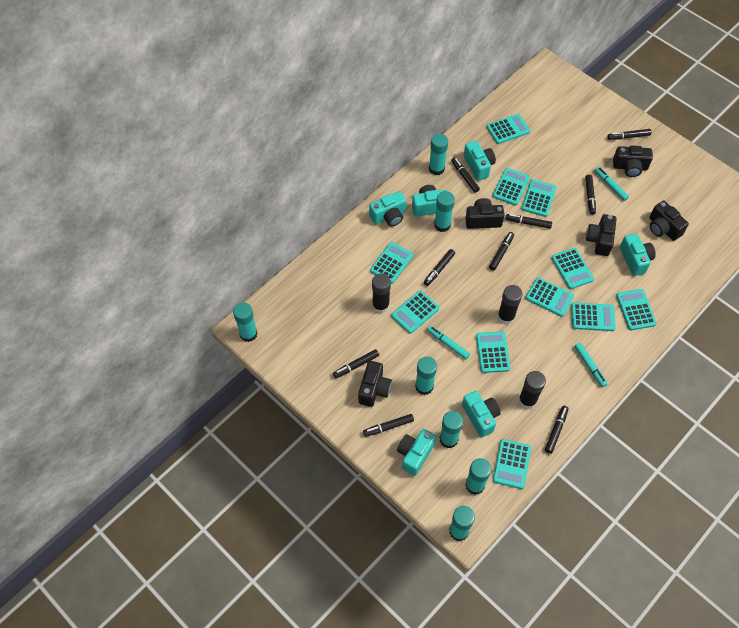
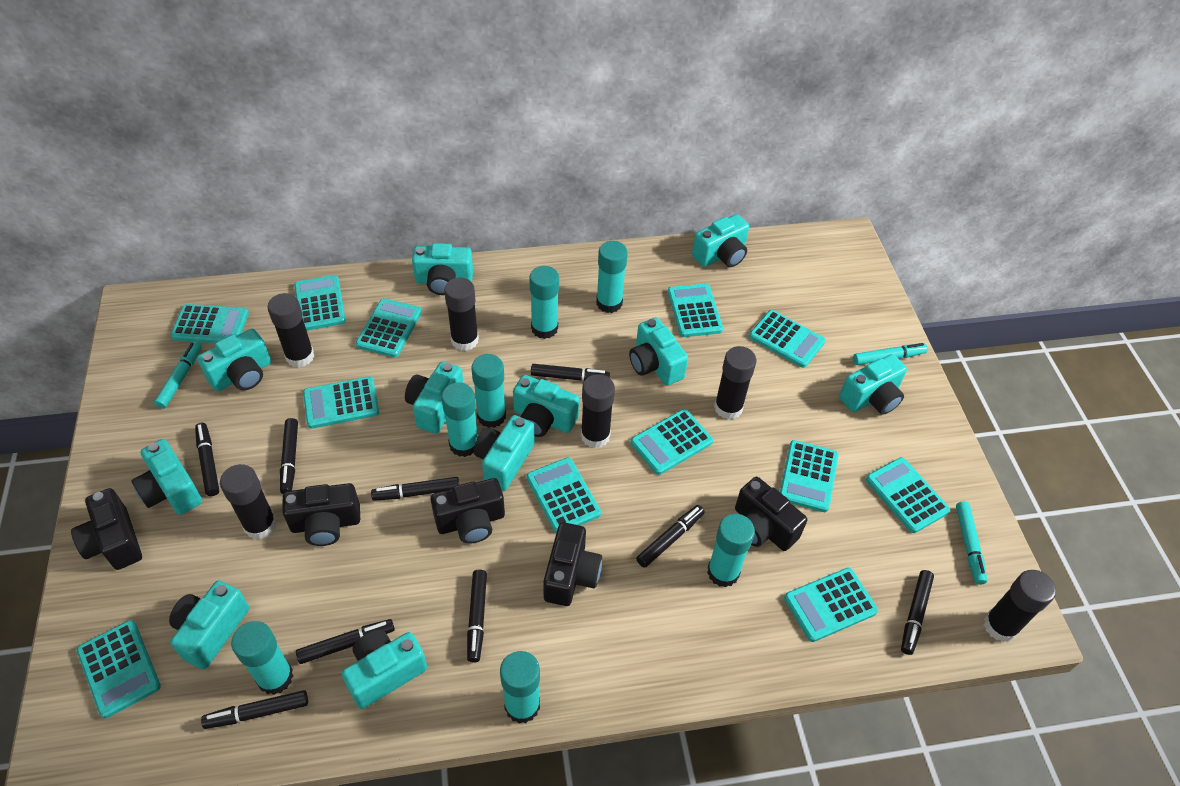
black glue stick: [372,273,391,313] [497,285,523,325] [518,371,546,409] = 3 -> [220,464,277,539] [267,293,314,368] [444,277,479,351] [581,374,615,448] [714,346,756,420] [984,570,1056,642] = 6
turquoise calculator: [370,242,414,284] [391,290,439,334] [476,331,511,373] [486,114,530,144] [493,168,530,206] [493,439,531,489] [521,179,557,217] [525,277,574,317] [552,248,594,289] [571,302,616,331] [616,289,657,330] = 11 -> [77,620,161,718] [170,304,249,343] [294,275,346,330] [303,376,379,429] [356,298,422,358] [526,457,601,533] [631,409,713,475] [668,283,723,337] [749,310,826,368] [780,440,839,512] [784,568,878,642] [866,457,950,533] = 12
turquoise camera: [369,191,406,227] [397,429,436,476] [412,185,447,217] [462,391,501,437] [464,141,496,181] [620,233,656,276] = 6 -> [131,439,202,515] [169,580,249,669] [197,329,271,391] [342,630,427,709] [405,361,464,434] [412,243,473,295] [474,415,535,491] [513,375,579,437] [629,317,688,385] [692,214,749,267] [839,354,907,415] = 11

